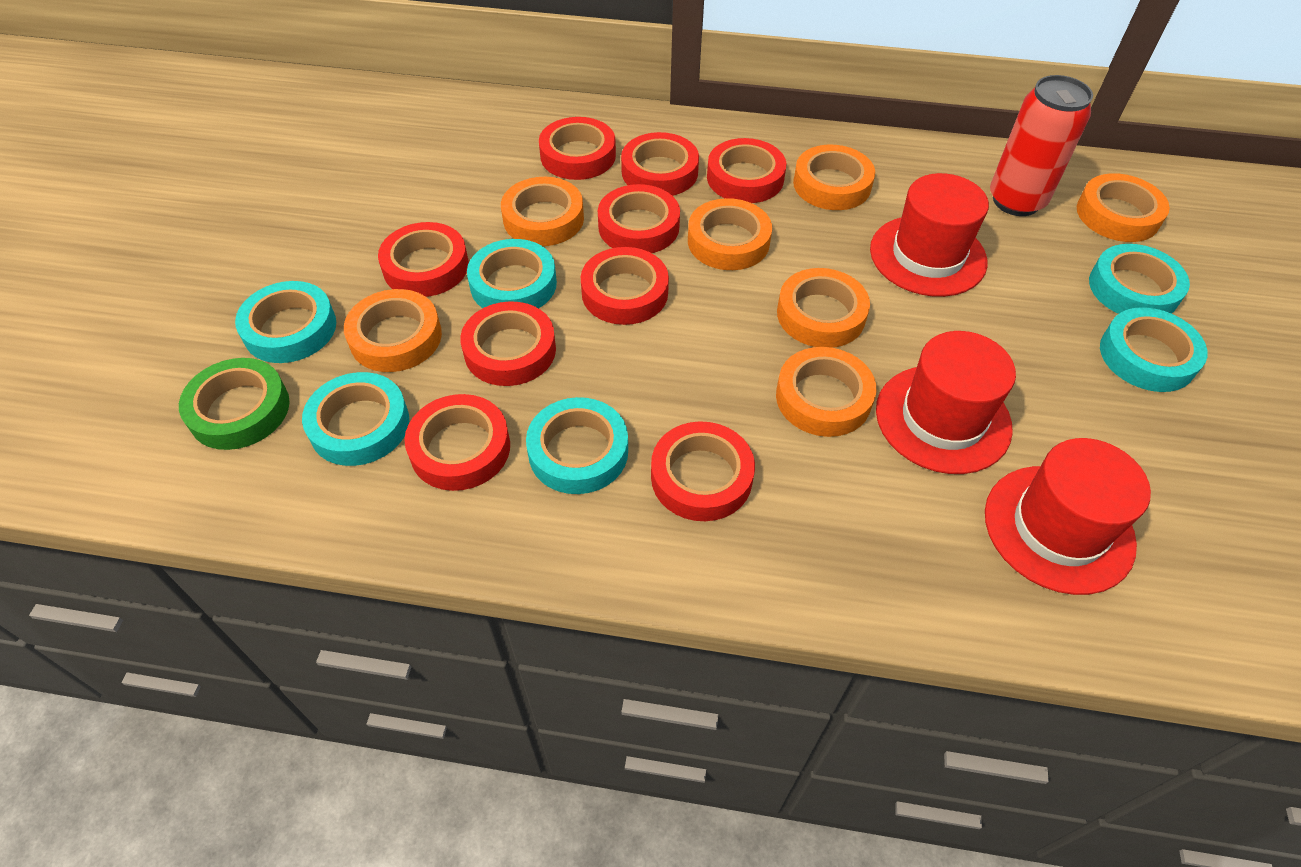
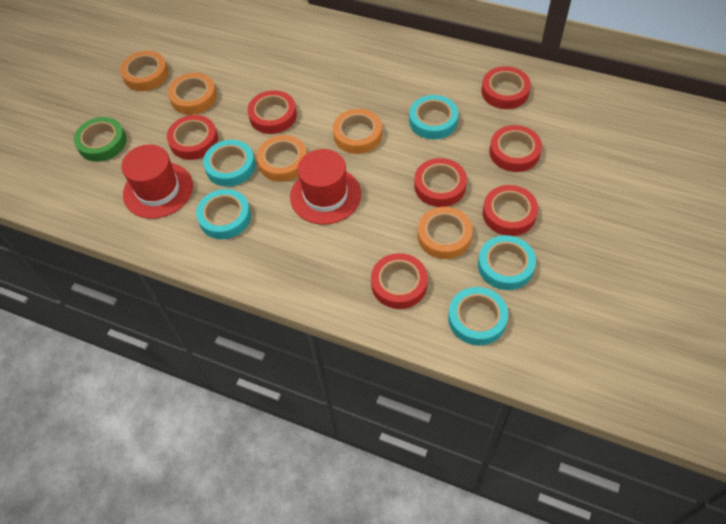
orange tape: [344,289,442,372] [501,177,584,246] [688,198,772,270] [776,347,877,437] [777,268,870,348] [793,145,875,210] [1077,173,1170,242] = 7 -> [120,51,169,91] [168,73,217,115] [257,135,307,182] [333,109,382,154] [418,207,473,259] = 5
red can: [990,75,1093,216] = 1 -> none = 0
red hat: [870,173,989,297] [876,331,1016,474] [985,438,1151,595] = 3 -> [121,144,193,219] [290,149,361,224] = 2
red tape: [378,222,469,297] [404,394,510,491] [460,301,556,386] [539,117,616,180] [581,247,669,325] [598,184,680,253] [621,132,699,196] [651,421,755,521] [707,138,786,203] = 9 -> [167,115,218,160] [248,90,297,134] [371,253,428,309] [414,158,467,207] [481,66,531,109] [483,185,538,236] [489,125,542,172] = 7
turquoise tape: [235,281,336,363] [302,372,409,466] [467,239,557,308] [526,397,628,494] [1089,244,1190,314] [1100,307,1208,392] = 6 -> [196,189,251,239] [203,140,255,187] [409,95,458,139] [448,287,508,345] [478,235,536,290] = 5

